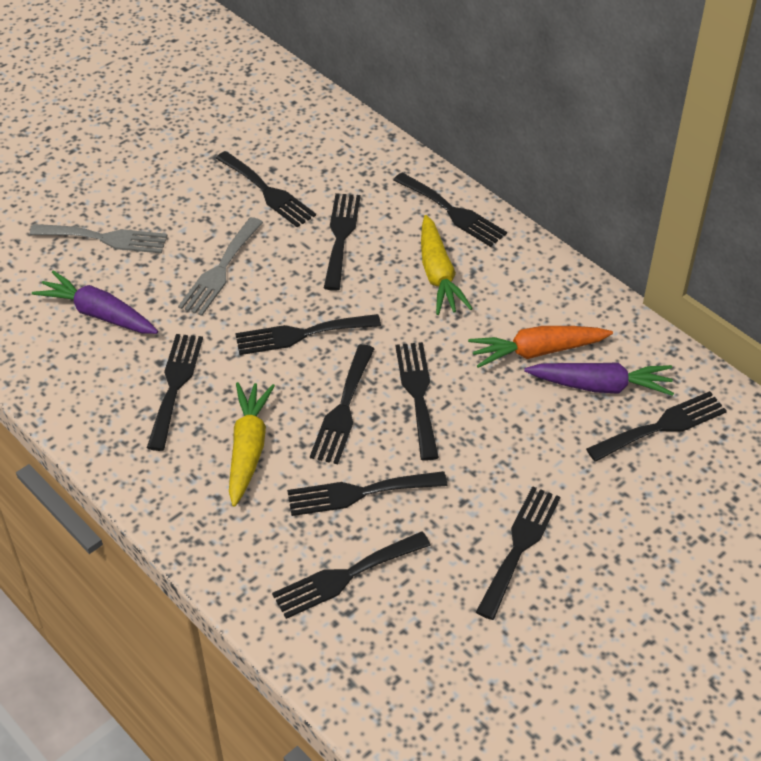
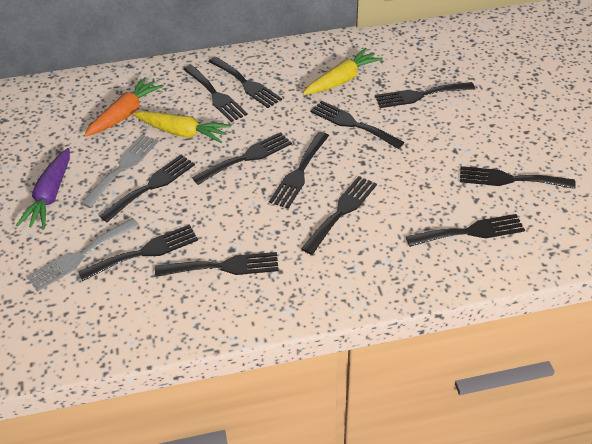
black fork: [147,334,203,451] [216,151,316,227] [235,314,381,355] [272,531,431,619] [287,471,447,516] [310,344,374,464] [324,193,361,291] [393,172,507,247] [395,342,439,461] [476,486,560,620] [586,391,727,462] = 11 -> [78,224,198,281] [99,155,195,222] [155,252,279,277] [183,65,248,122] [192,132,292,185] [208,57,282,108] [269,132,329,209] [301,176,377,255] [310,101,405,149] [375,82,475,108] [406,214,525,247] [460,166,576,189] = 12
purple carrot: [32,270,158,334] [524,362,674,396] = 2 -> [16,148,70,229] = 1

